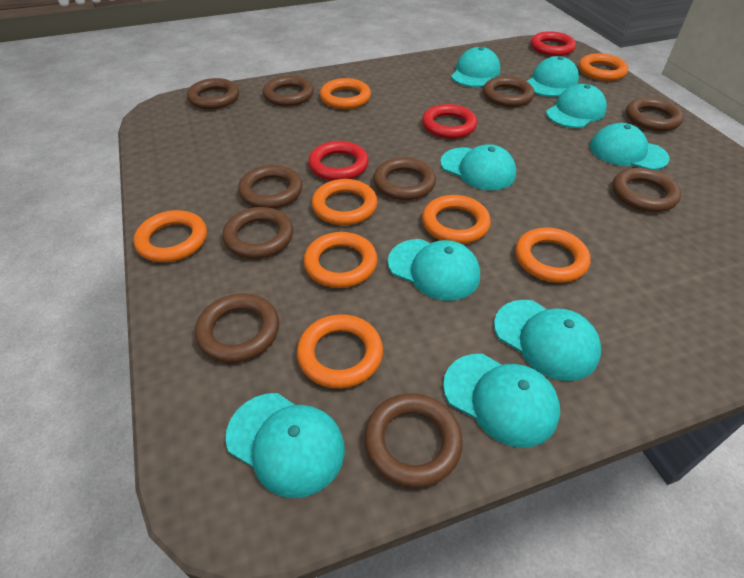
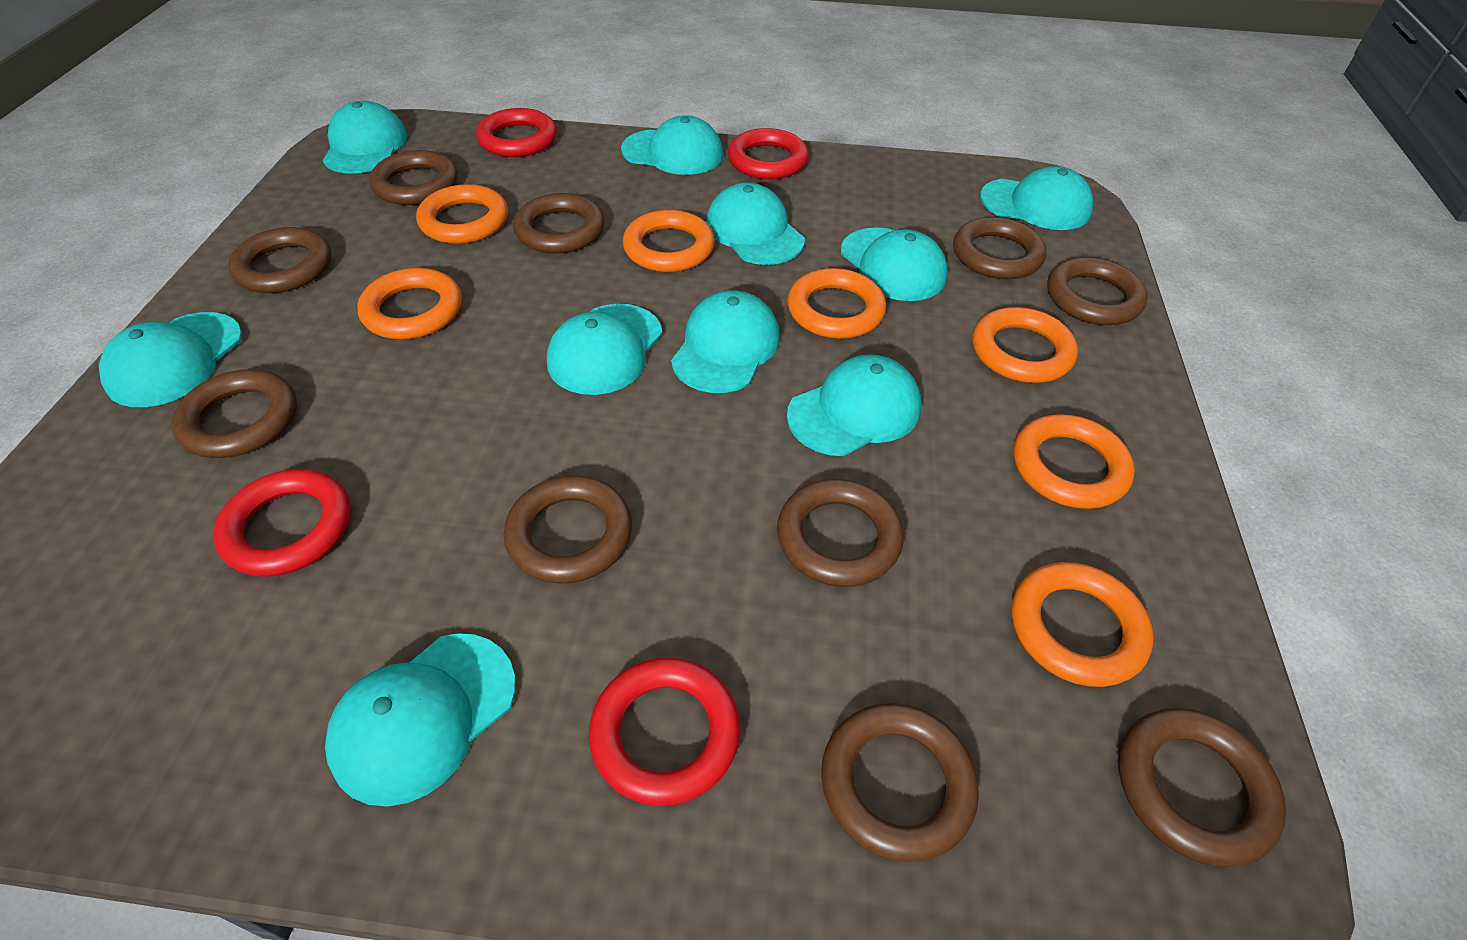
orange ring: [133,210,207,262] [297,314,383,389] [304,232,377,288] [312,179,378,225] [320,78,371,109] [422,195,491,244] [515,228,590,283] [579,53,628,81] = 8 -> [357,268,462,339] [416,184,508,244] [623,210,715,272] [787,268,886,339] [972,307,1078,383] [1012,562,1154,687] [1013,414,1135,509] = 7
red ring: [308,141,369,181] [422,104,477,139] [531,31,576,56] = 3 -> [213,469,351,577] [476,108,557,157] [589,657,740,806] [728,128,809,179] = 4
turquoise cap: [226,393,345,498] [388,239,480,301] [440,144,516,190] [443,354,560,448] [451,47,501,87] [494,300,601,381] [527,56,579,97] [546,84,607,128] [590,123,670,170] = 9 -> [99,312,242,407] [322,101,407,174] [325,633,516,807] [547,304,662,395] [621,115,723,175] [671,291,780,393] [706,182,805,265] [787,354,921,456] [841,227,948,301] [980,166,1094,230] = 10

